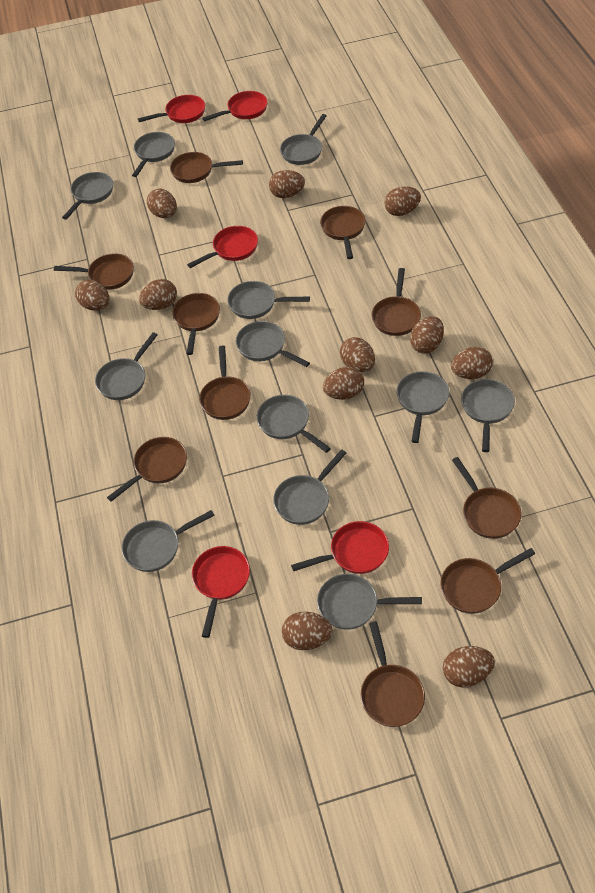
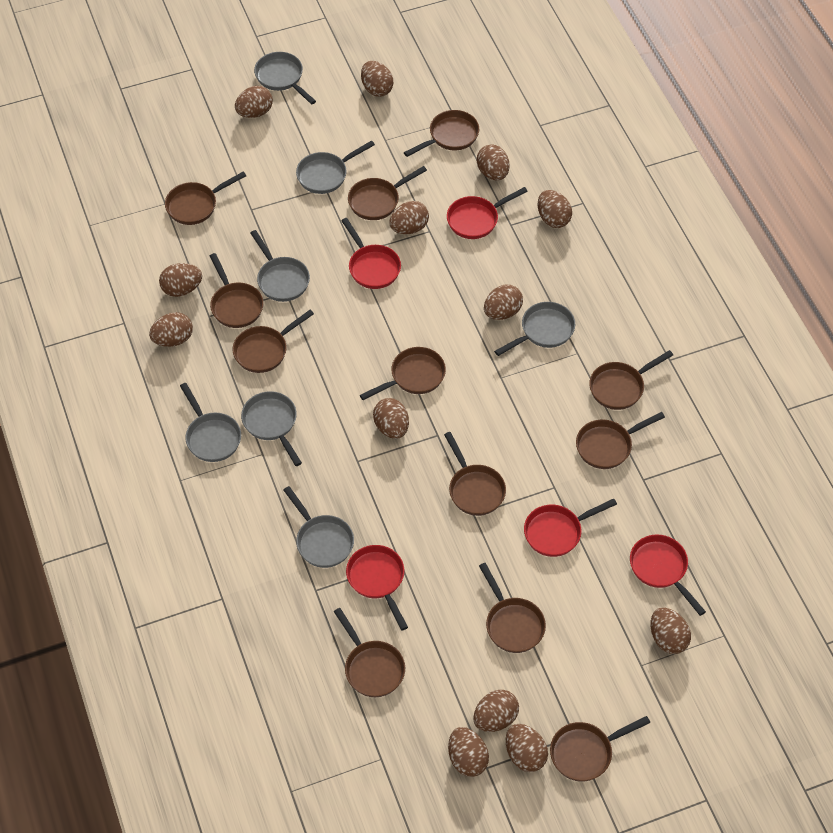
brown egg: [75,280,110,310] [139,279,177,310] [147,189,177,218] [269,170,305,198] [282,612,332,650] [323,367,364,400] [340,337,375,372] [384,186,421,216] [410,316,444,353] [443,646,495,688] [451,347,493,379] = 11 -> [149,312,193,347] [159,263,202,297] [235,86,273,118] [361,61,393,97] [373,398,409,439] [389,201,429,234] [448,727,489,777] [473,690,519,732] [477,144,509,180] [484,285,523,320] [506,724,548,772] [538,190,572,228] [650,608,691,654] = 13
brown pan: [54,253,134,290] [107,437,187,502] [170,152,243,183] [172,293,220,355] [199,345,251,420] [320,206,366,259] [361,621,425,727] [372,268,421,336] [440,548,535,614] [452,457,521,539] = 10 -> [165,172,246,225] [210,253,264,328] [233,310,314,373] [334,608,405,697] [348,166,427,220] [360,347,446,400] [404,110,479,157] [444,432,506,516] [479,563,546,653] [550,716,650,782] [576,412,665,469] [589,350,673,410] = 12
grey pan: [62,172,113,220] [95,332,158,400] [122,510,215,572] [132,132,175,177] [227,281,310,319] [236,321,310,367] [256,395,331,453] [273,449,346,525] [280,114,327,165] [317,574,422,630] [396,371,449,443] [461,379,515,452] = 12 -> [180,383,241,462] [241,391,302,466] [250,230,310,302] [254,52,316,105] [283,486,354,568] [296,140,375,194] [494,302,575,356] = 7

